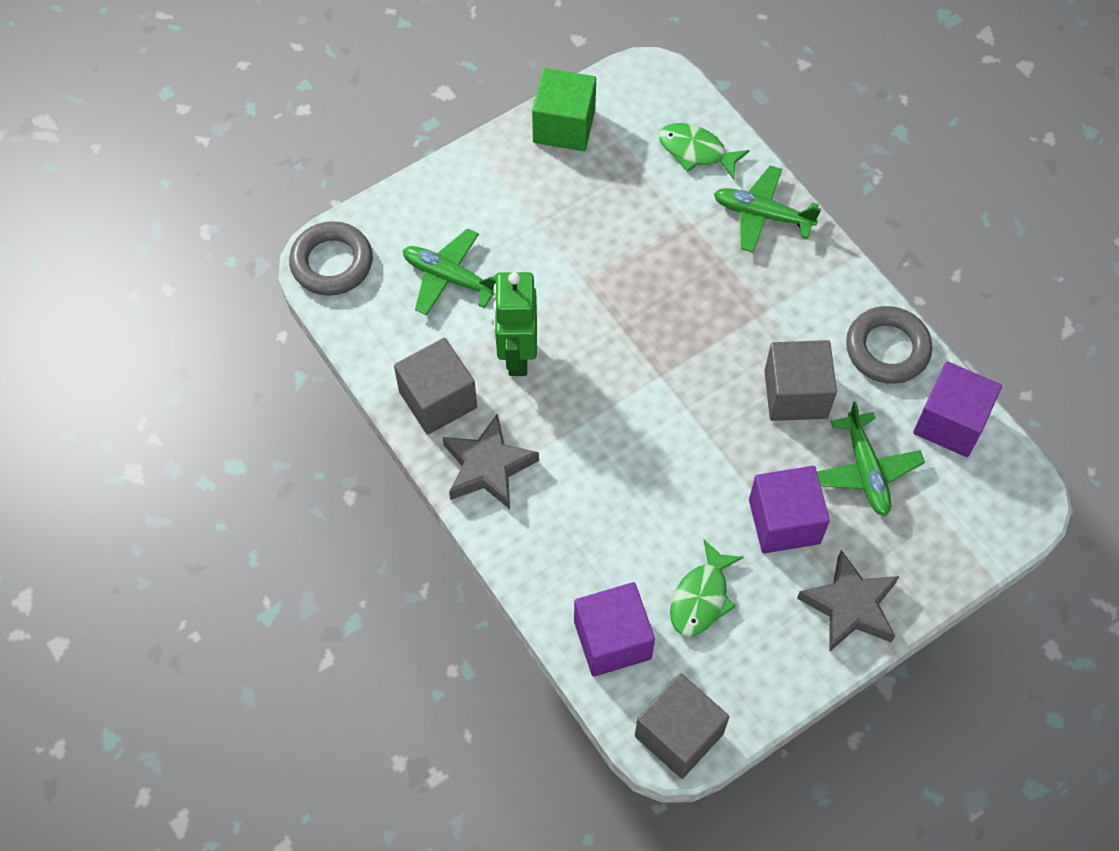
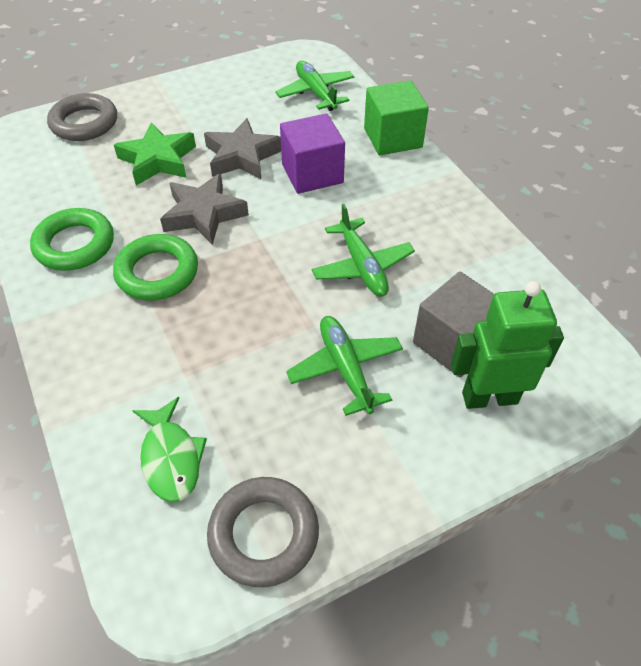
green fish: [659,123,750,180] [670,539,744,637] = 2 -> [132,397,207,502] = 1
green ring: none = 0 -> [30,208,114,271] [113,234,198,300] = 2
green star: none = 0 -> [114,122,196,185] = 1
grey cube: [394,338,477,435] [635,673,729,779] [764,340,837,421] = 3 -> [413,272,494,377] = 1
purple cube: [574,582,655,677] [749,466,830,553] [913,361,1002,457] = 3 -> [280,113,345,194] = 1

